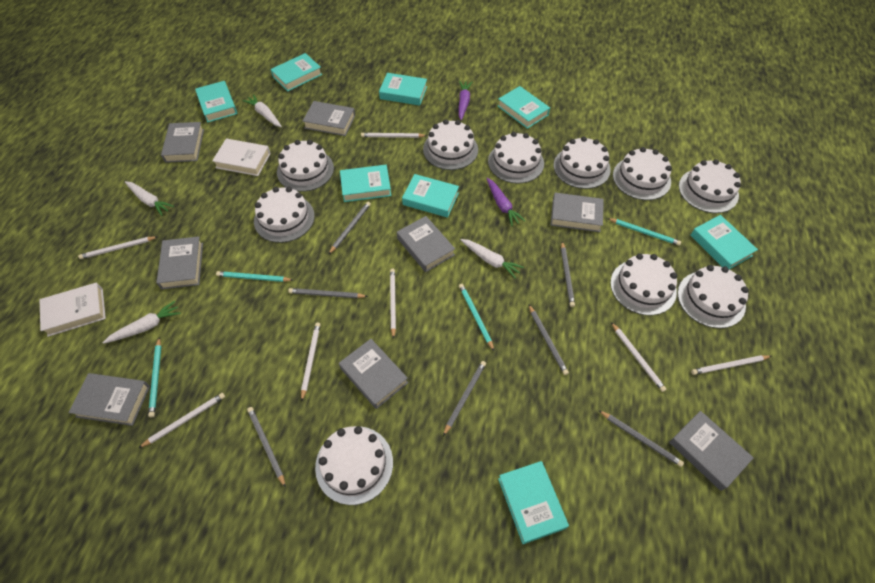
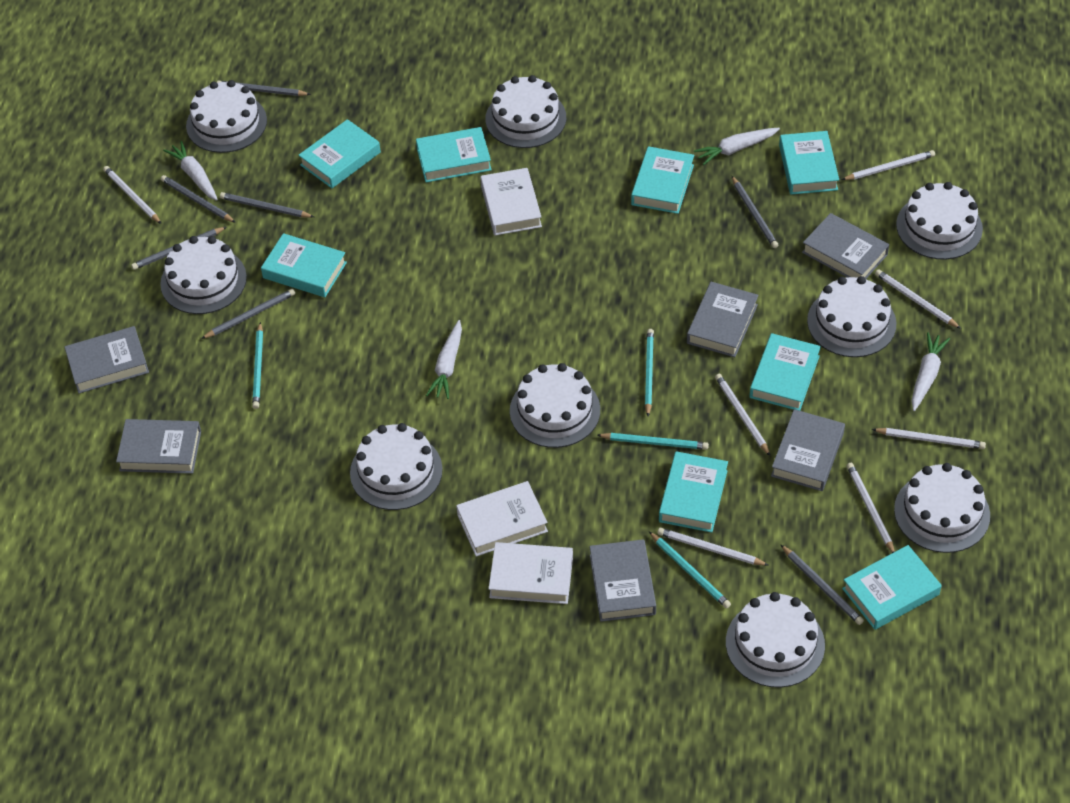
grey book: [68,373,150,426] [156,236,203,289] [161,122,204,163] [303,101,355,136] [339,339,408,409] [397,216,455,272] [551,193,604,232] [669,411,754,491] = 8 -> [65,326,149,394] [116,419,201,474] [589,539,656,622] [687,282,759,357] [771,409,845,491] [802,213,889,279] = 6
purple carrot: [458,81,472,120] [486,178,525,226] = 2 -> none = 0
white book: [40,282,106,337] [212,139,271,176] = 2 -> [456,481,548,557] [480,168,542,235] [488,542,573,604] = 3
white cake: [254,187,315,243] [277,140,334,192] [315,426,393,505] [423,120,478,170] [488,132,544,184] [554,136,611,189] [610,253,677,315] [613,147,672,200] [678,265,749,328] [679,159,741,213] = 10 -> [160,236,247,314] [186,80,267,153] [350,423,443,510] [485,75,566,148] [510,363,600,448] [726,592,825,688] [807,276,896,357] [894,463,990,553] [896,182,983,260] = 9

